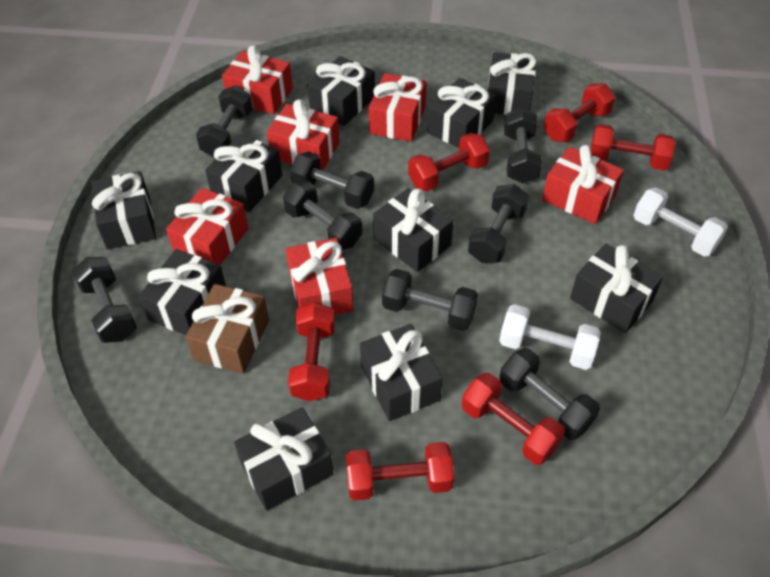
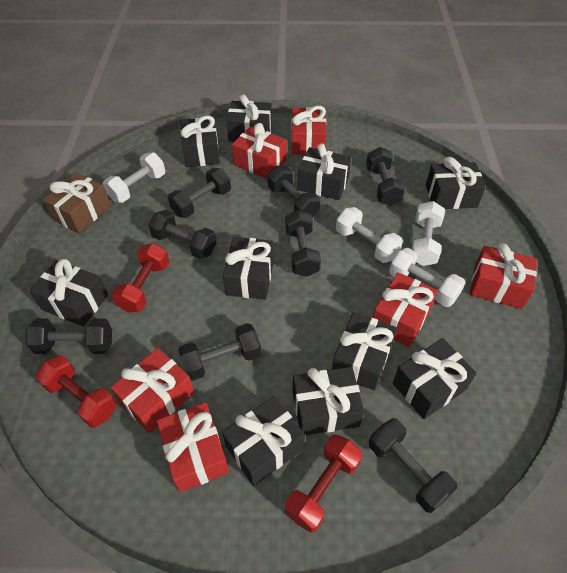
red dumbbell: [288,302,335,401] [346,442,454,501] [408,133,490,191] [462,373,565,465] [544,83,615,142] [590,124,676,171] = 6 -> [36,355,117,428] [112,243,169,313] [285,434,362,533] = 3
white dumbbell: [499,304,601,370] [633,187,728,256] = 2 -> [103,153,165,203] [336,207,403,263] [389,248,465,307] [411,201,445,266] = 4

